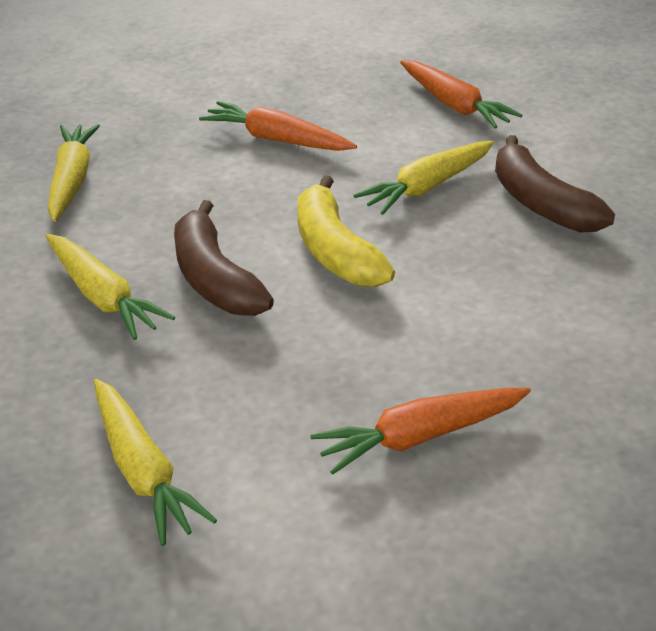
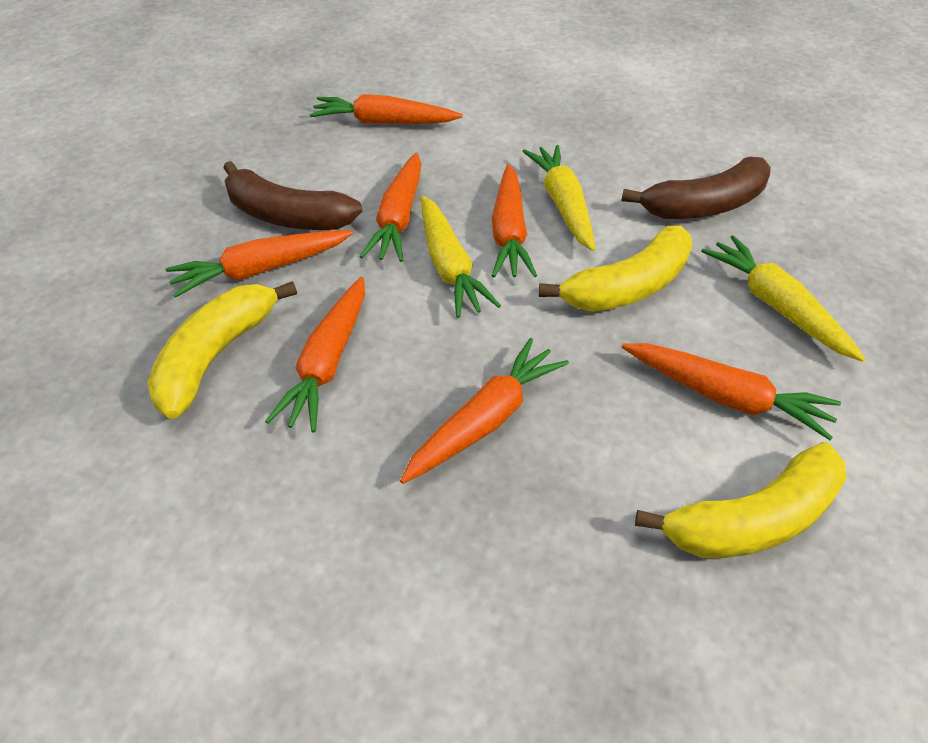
orange carrot: [199,101,357,151] [310,388,531,475] [400,60,522,129] = 3 -> [165,231,353,298] [265,277,365,432] [309,94,463,124] [359,152,422,262] [400,338,569,484] [492,164,537,277] [621,343,841,440] = 7
yellow banana: [298,175,395,287] = 1 -> [147,281,297,419] [539,225,692,312] [635,442,847,558] = 3
yellow carrot: [46,234,175,340] [48,124,100,222] [94,379,217,546] [353,141,494,215] = 4 -> [421,196,501,318] [523,145,595,251] [701,235,866,362] = 3

